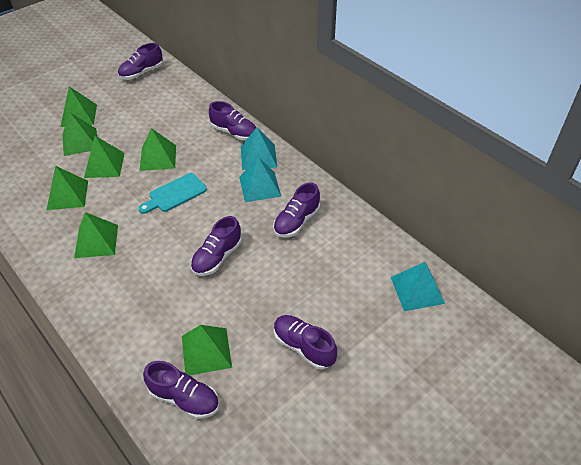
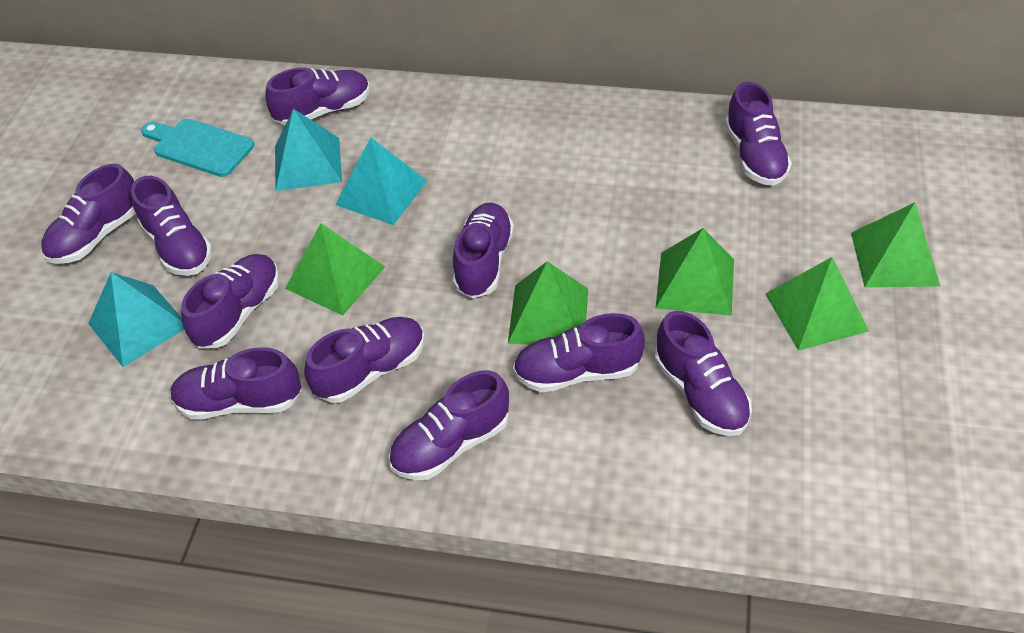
green pyramid: [47,166,88,210] [60,86,97,127] [62,113,97,156] [74,212,118,258] [84,136,125,178] [140,128,176,171] [182,325,232,375] = 7 -> [285,223,385,316] [508,261,588,345] [656,228,734,316] [765,257,869,351] [851,202,940,287] = 5
purple shoe: [118,43,163,80] [143,361,219,419] [191,216,242,276] [209,101,256,141] [273,183,320,237] [274,315,337,370] = 6 -> [41,164,136,264] [131,176,213,276] [170,347,301,420] [181,254,280,348] [265,68,370,126] [304,317,425,403] [389,370,509,480] [453,203,514,298] [513,313,645,392] [655,311,752,436] [725,82,792,186] = 11

